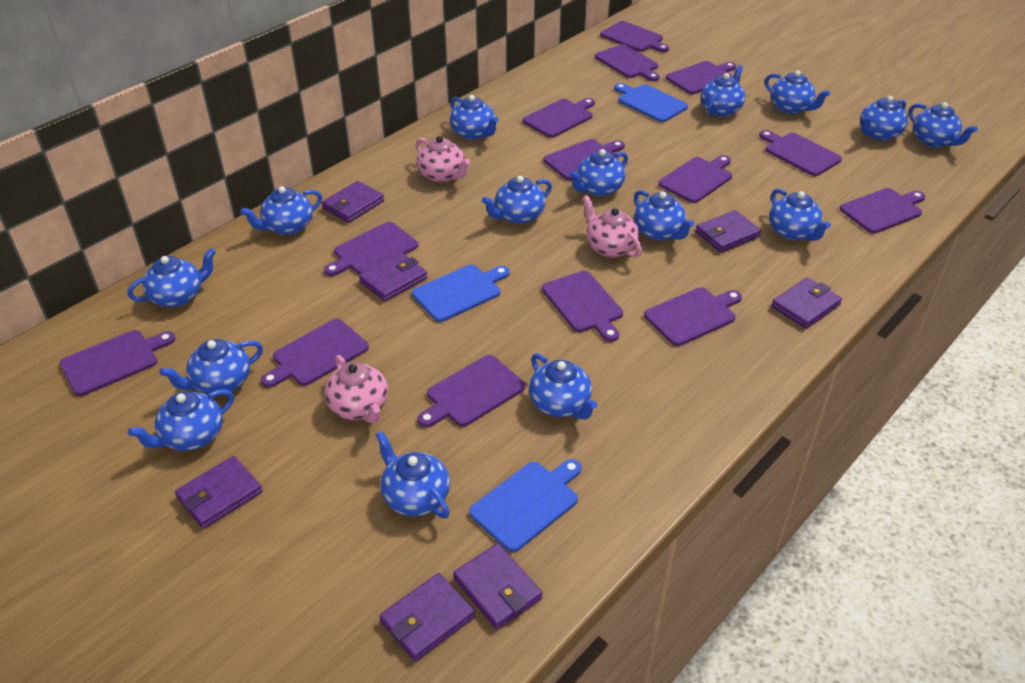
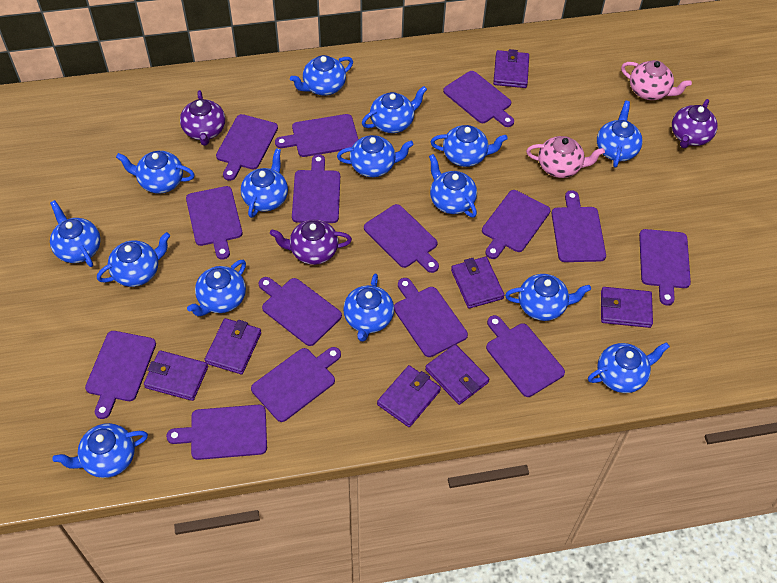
blue cutting board: [412,265,510,322] [469,459,582,552] [614,83,688,122] = 3 -> none = 0
pink teapot: [324,355,388,424] [416,136,470,183] [583,195,642,258] = 3 -> [526,136,605,178] [621,60,692,100] = 2
purple cutting board: [60,330,176,396] [261,319,369,388] [324,222,418,276] [418,355,525,427] [523,98,595,138] [542,271,623,342] [544,139,625,181] [595,44,660,81] [600,21,669,52] [644,287,742,346] [658,155,732,203] [666,61,736,94] [759,130,842,176] [840,188,925,234] = 14 -> [85,331,156,419] [166,405,267,460] [186,186,242,260] [216,114,278,181] [251,347,341,422] [259,277,342,346] [275,114,359,157] [292,154,340,223] [364,204,439,273] [394,278,468,357] [443,71,514,127] [482,190,550,259] [486,315,565,397] [552,190,606,262] [639,229,691,306] = 15
purple teapot: none = 0 -> [180,90,225,146] [270,219,352,265] [672,99,718,148] = 3

